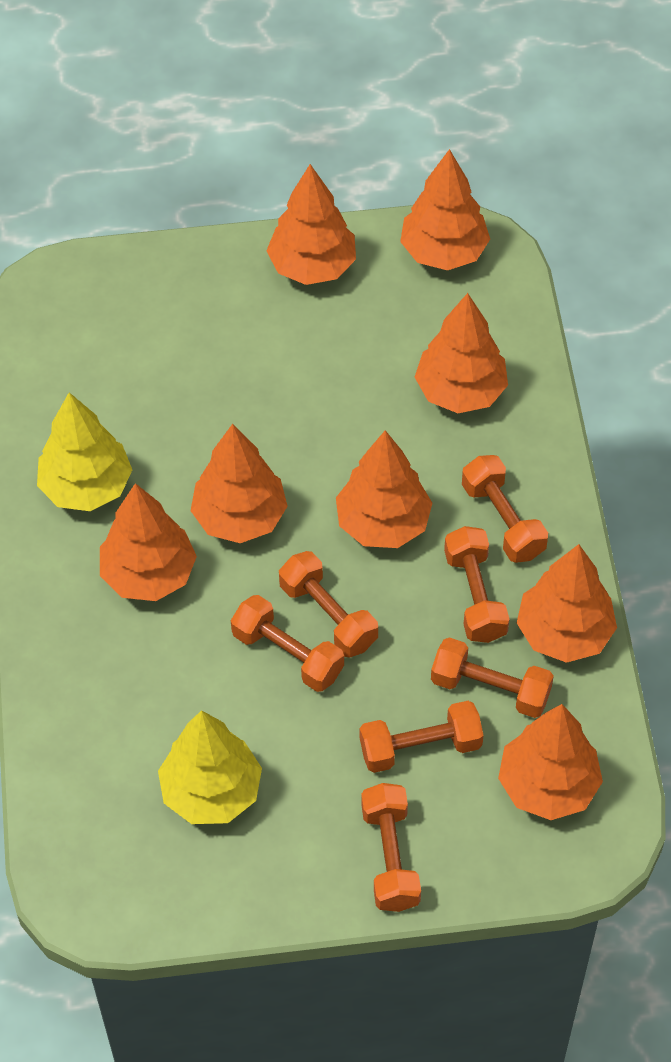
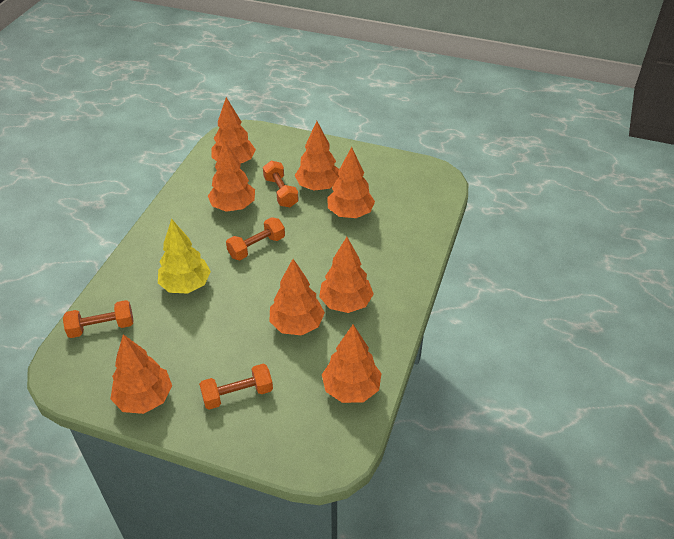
orange dumbbell: [231,595,344,692] [279,551,378,658] [360,701,484,773] [361,783,421,912] [431,637,554,718] [444,526,509,643] [462,455,548,563] = 7 -> [63,300,133,338] [199,364,273,410] [226,217,285,260] [263,161,299,207] = 4
yellow tree: [37,393,132,511] [158,710,262,824] = 2 -> [158,218,211,293] = 1

